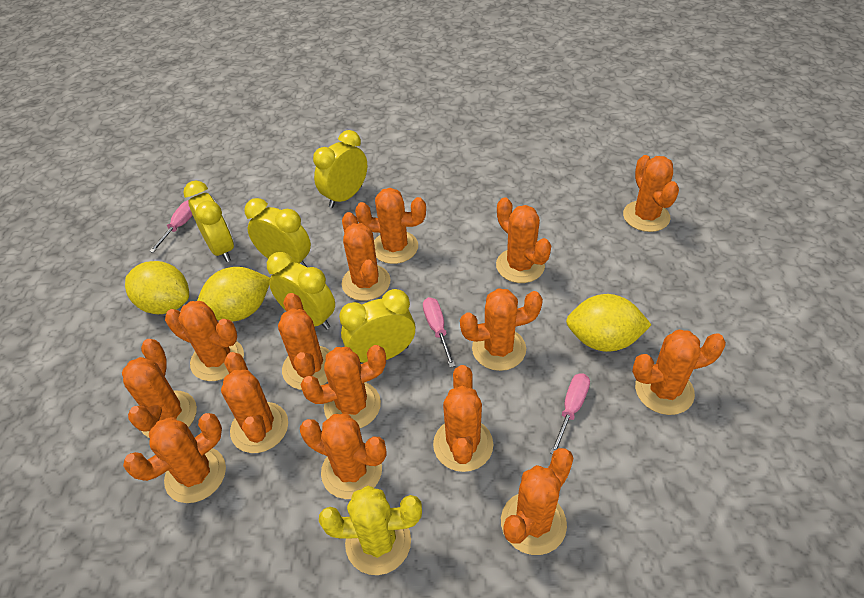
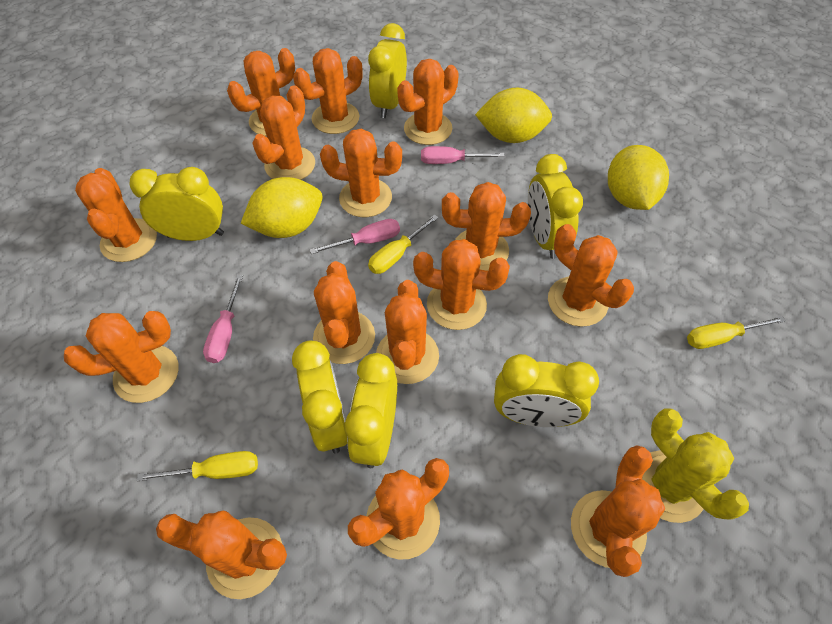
yellow clock: [183,181,234,262] [244,198,311,267] [267,252,335,329] [313,130,367,208] [339,289,415,364] = 5 -> [129,167,224,241] [292,340,347,454] [345,353,397,468] [368,23,407,118] [494,354,599,427] [528,154,583,259] = 6
yellow screwdriver: none = 0 -> [137,451,258,481] [368,214,439,274] [687,316,785,349] = 3

